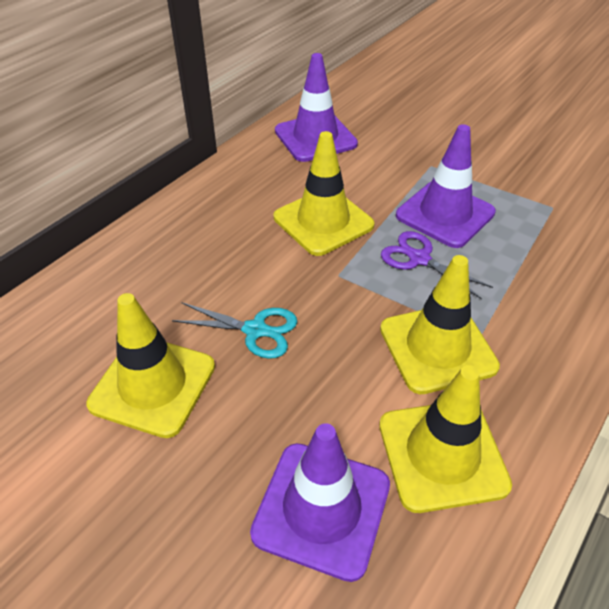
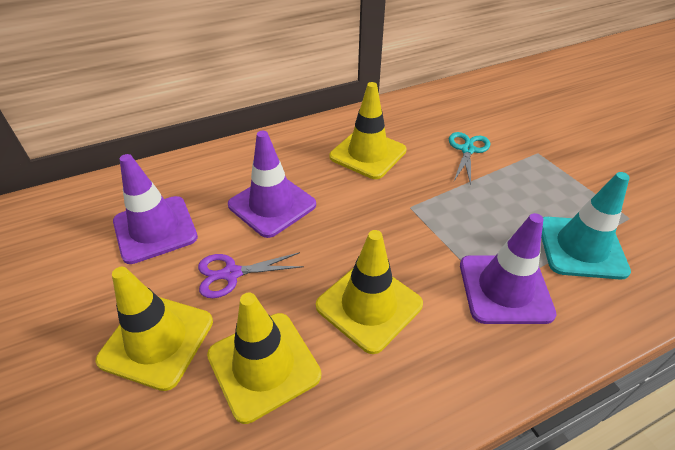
turquoise traffic cone: none = 0 -> [541,172,631,280] = 1

